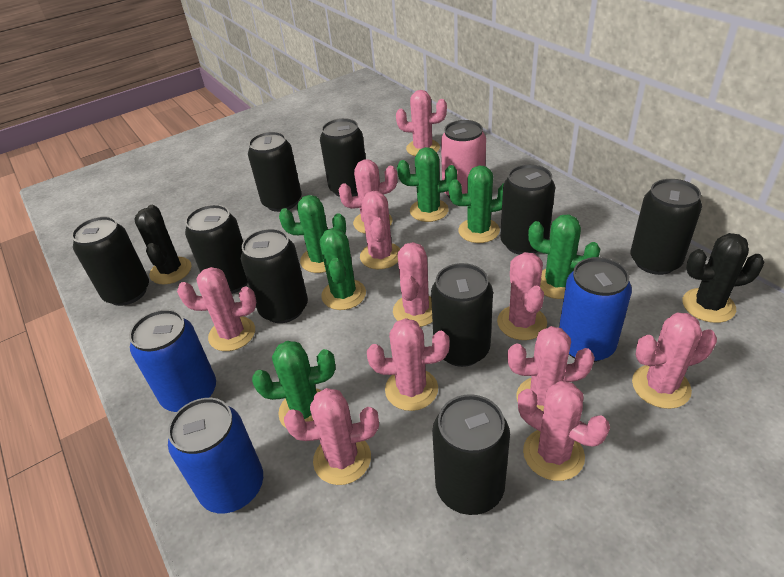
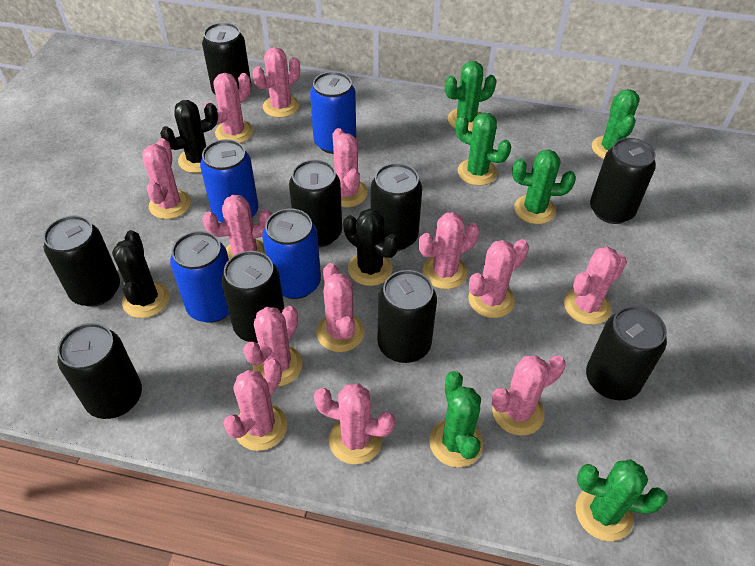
black cactus: [134,205,192,285] [683,233,764,323] = 2 -> [112,230,170,318] [160,100,218,173] [343,209,399,286] = 3
blue can: [129,309,216,412] [168,398,263,513] [559,257,632,362] = 3 -> [170,231,229,323] [200,139,258,222] [262,209,321,299] [310,72,356,154] = 4
pink cactus: [177,267,256,351] [284,388,379,485] [339,159,398,234] [360,191,400,269] [367,318,449,411] [393,242,433,327] [396,90,447,156] [497,252,547,340] [507,326,595,411] [518,381,610,481] [632,313,717,409] = 11 -> [142,138,191,219] [202,195,272,259] [204,73,253,143] [223,359,287,451] [243,306,303,386] [252,47,300,118] [314,383,395,464] [316,263,365,352] [333,128,368,207] [419,212,479,289] [468,239,529,318] [492,355,566,436] [564,247,627,325] = 13
pink can: [441,120,486,198] = 1 -> none = 0

